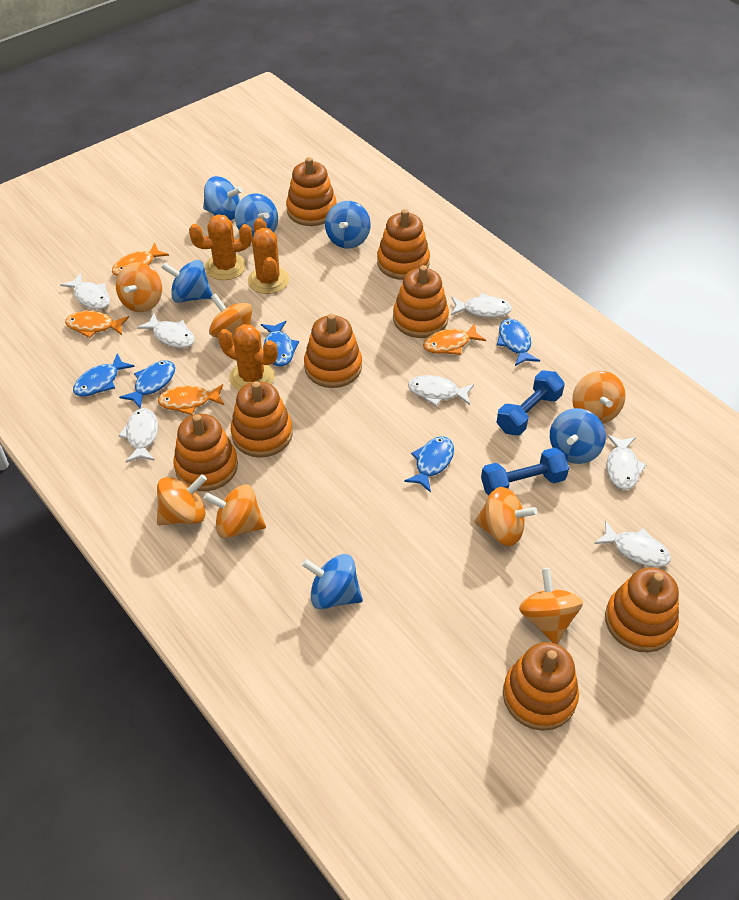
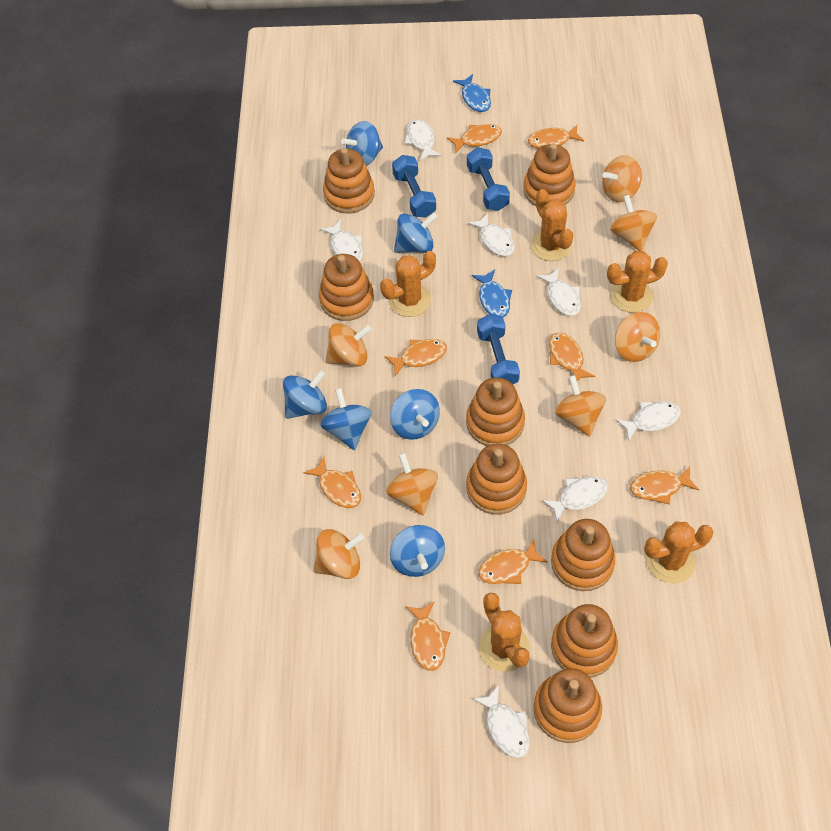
blue dumbbell: [481,448,569,495] [497,371,565,436] = 2 -> [392,155,436,218] [467,147,510,211] [477,314,520,384] = 3
blue fish: [73,353,135,397] [119,360,175,409] [261,321,299,366] [404,436,454,492] [497,319,540,366] = 5 -> [453,74,491,112] [472,269,512,317] = 2
orange cactus: [189,214,252,280] [218,324,278,391] [248,218,289,294] = 3 -> [380,251,436,317] [479,593,530,672] [531,189,573,261] [607,250,668,313] [644,521,713,583] = 5
orange fish: [65,311,129,338] [112,243,169,276] [158,384,225,415] [423,323,486,355] = 4 -> [304,457,361,508] [385,339,447,376] [406,601,451,671] [447,124,502,153] [478,539,548,584] [528,125,584,148] [549,332,595,381] [630,466,699,505] = 8

